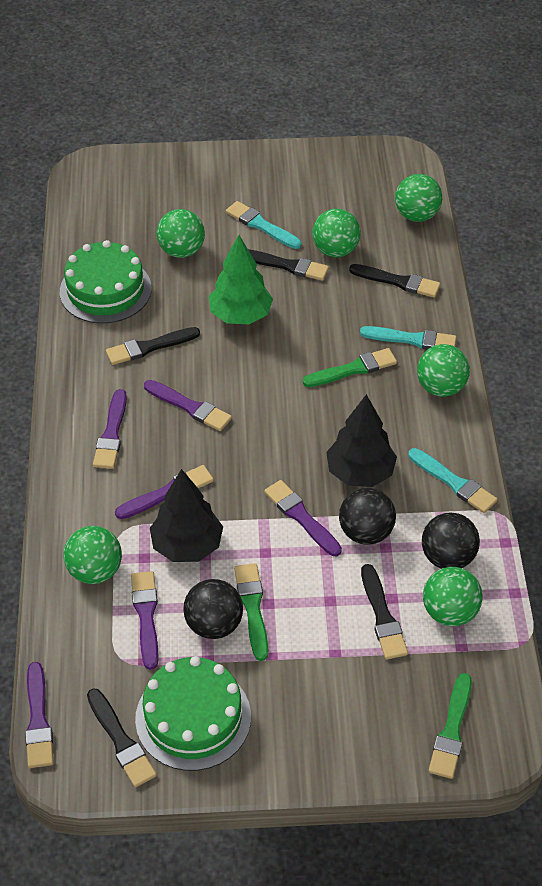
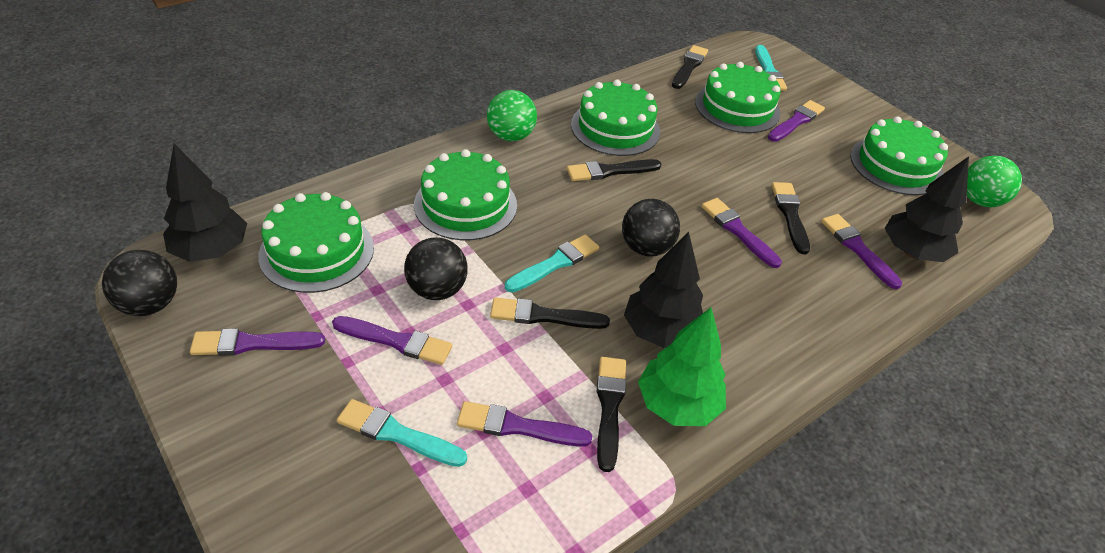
black tree: [150,469,223,562] [326,394,397,487] = 2 -> [163,144,247,262] [624,232,703,348] [885,156,969,262] = 3
green ball: [63,526,122,584] [156,209,205,258] [312,209,361,257] [395,174,442,222] [417,344,470,397] [423,567,483,626] = 6 -> [487,90,537,141] [967,156,1022,207] = 2
green brush: [234,563,268,661] [303,348,397,387] [428,673,472,779] = 3 -> none = 0
green cake: [60,240,152,324] [135,656,251,771] = 2 -> [258,192,374,293] [414,149,517,240] [571,80,660,156] [695,62,781,133] [850,116,948,195] = 5

